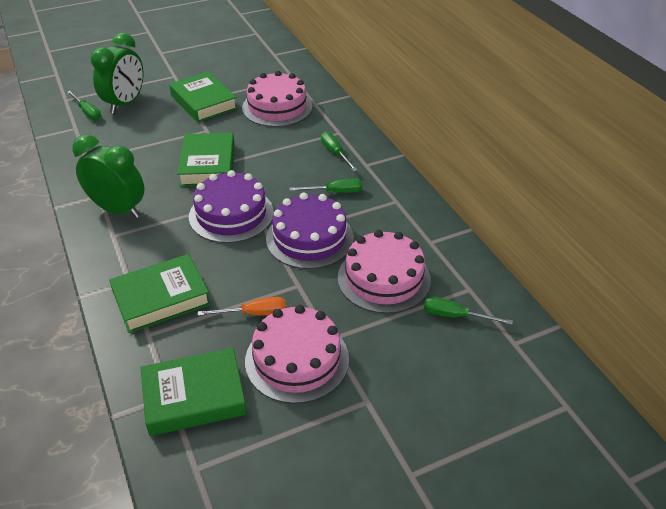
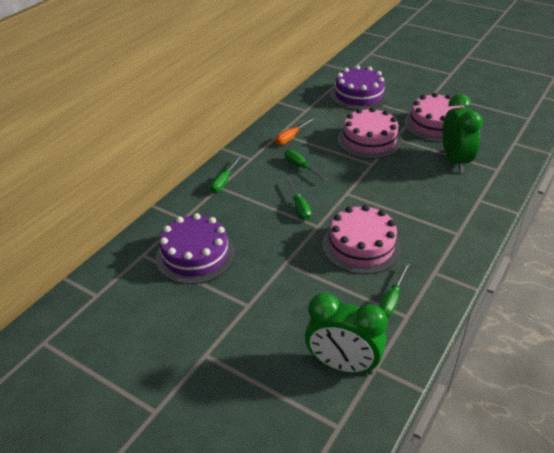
green book: [109,254,211,333] [141,348,247,436] [169,72,238,122] [177,133,235,186] = 4 -> none = 0

